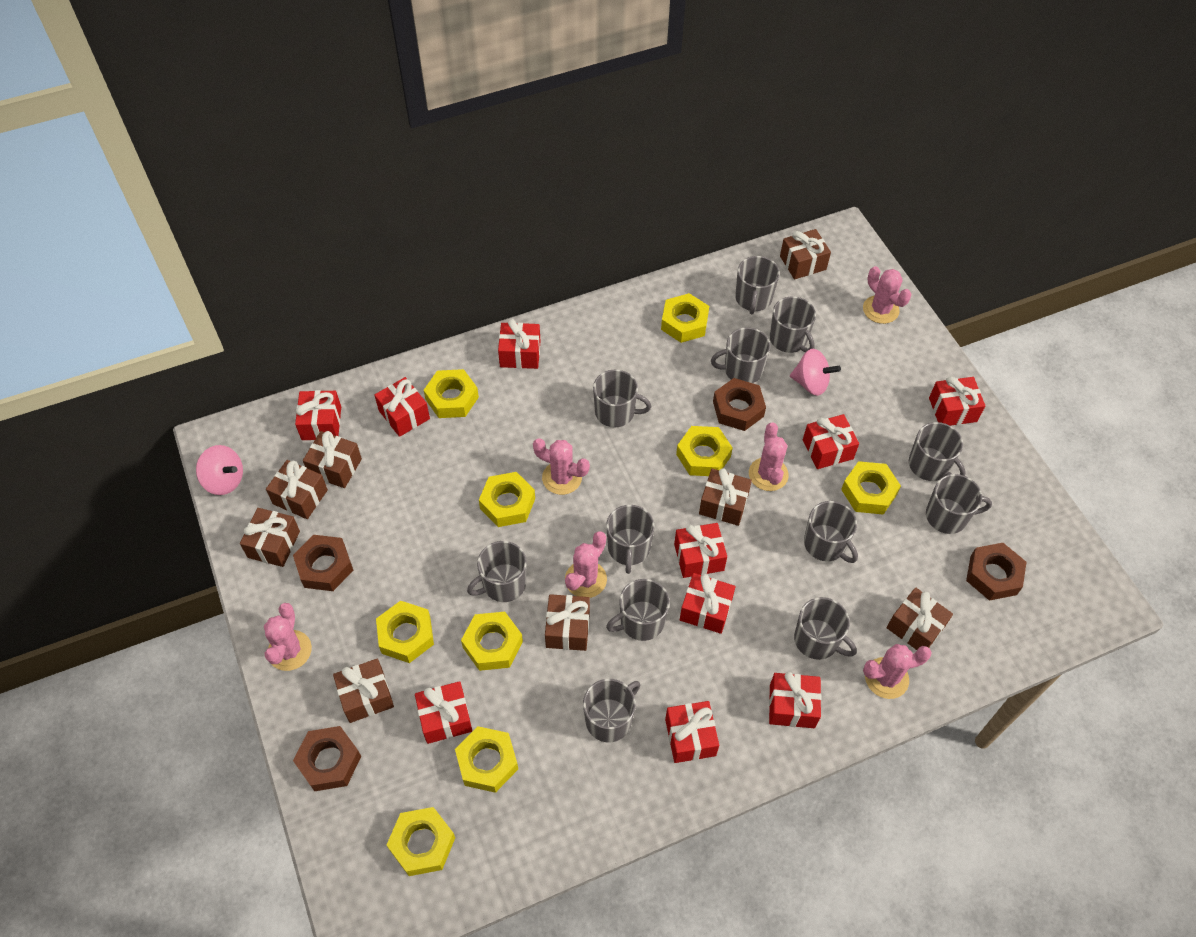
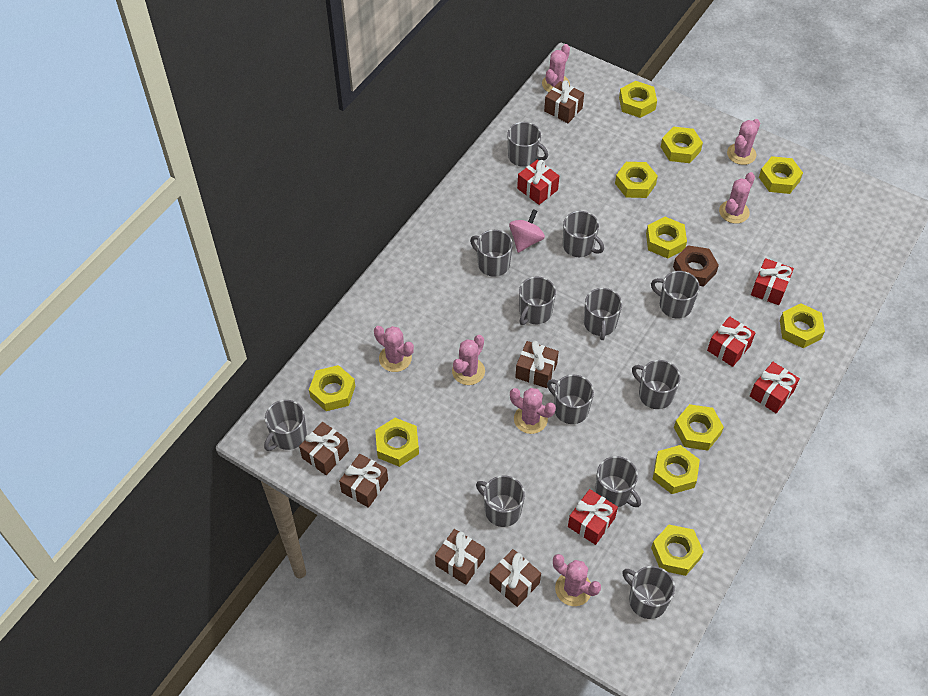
brown gift: [240,508,300,567] [266,460,328,519] [303,431,362,488] [333,659,394,723] [545,594,590,651] [699,468,752,526] [780,229,831,279] [886,587,953,650] = 8 -> [299,422,349,475] [339,454,388,508] [435,529,485,585] [489,549,541,607] [515,341,559,388] [544,80,584,123] = 6
brown nut: [293,535,353,591] [293,726,361,791] [713,378,766,431] [966,543,1027,601] = 4 -> [673,245,719,287] = 1
pink cactus: [264,603,312,671] [533,438,590,495] [565,531,607,598] [749,422,789,491] [863,266,912,324] [863,644,932,699] = 6 -> [374,326,414,372] [452,335,485,385] [510,388,556,434] [542,44,570,92] [553,554,601,606] [719,172,755,224] [727,119,760,165] = 7
pink spinning top: [196,445,243,495] [790,349,841,396] = 2 -> [509,209,545,253] = 1
red gift: [295,390,341,440] [375,377,430,437] [415,681,472,744] [498,319,541,369] [665,701,719,763] [674,523,727,578] [680,573,736,634] [769,672,821,728] [803,414,859,469] [929,376,985,426] = 10 -> [517,159,559,205] [568,489,618,545] [707,316,755,367] [750,362,800,413] [751,258,794,305] = 5
yellow nut: [376,601,434,663] [387,807,455,876] [424,369,479,418] [455,726,518,793] [461,612,523,671] [479,472,535,527] [661,293,709,343] [676,426,733,476] [841,461,901,515] = 9 -> [309,365,355,411] [375,418,419,467] [615,162,658,198] [619,81,657,118] [646,217,687,259] [651,525,704,576] [653,445,700,494] [661,126,703,163] [674,404,724,451] [759,156,803,194] [780,303,825,348] = 11

